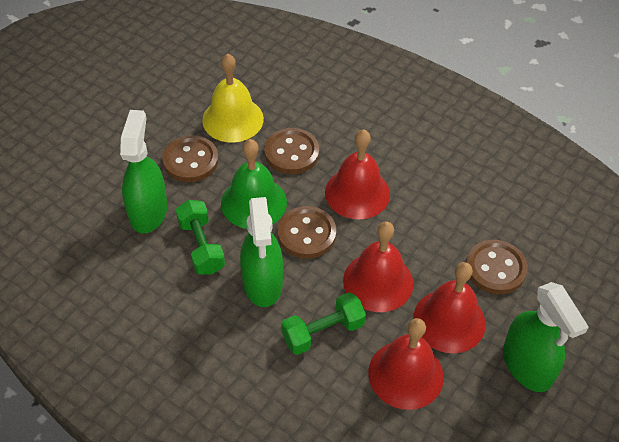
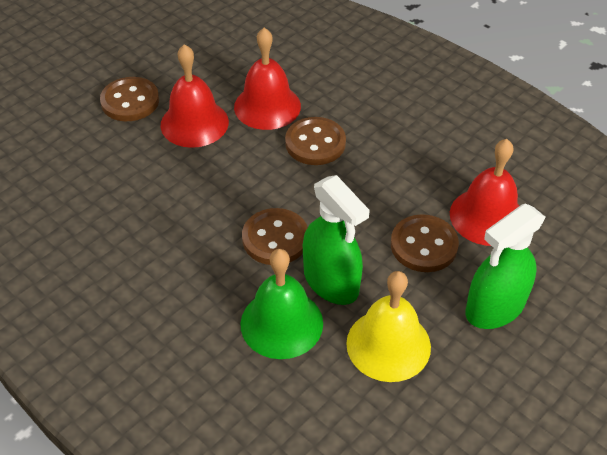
green dumbbell: [176,200,225,275] [281,292,366,355] = 2 -> none = 0
green spray bottle: [120,110,167,233] [240,197,283,307] [503,282,589,392] = 3 -> [303,175,370,305] [466,204,546,329] = 2
red bell: [325,129,390,219] [343,221,413,312] [368,318,444,410] [413,262,486,353] = 4 -> [161,44,229,148] [234,28,301,130] [450,139,519,246] = 3

